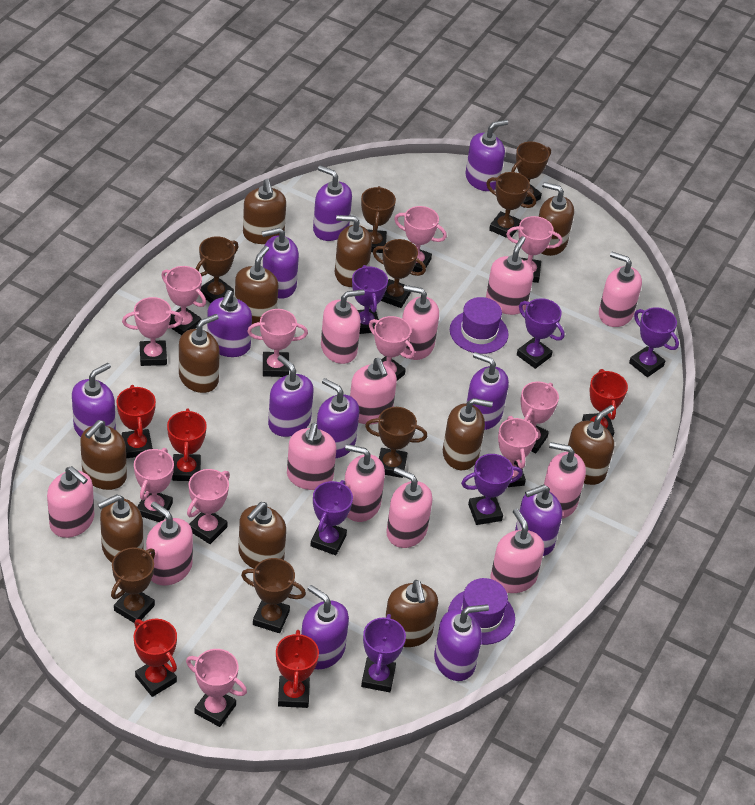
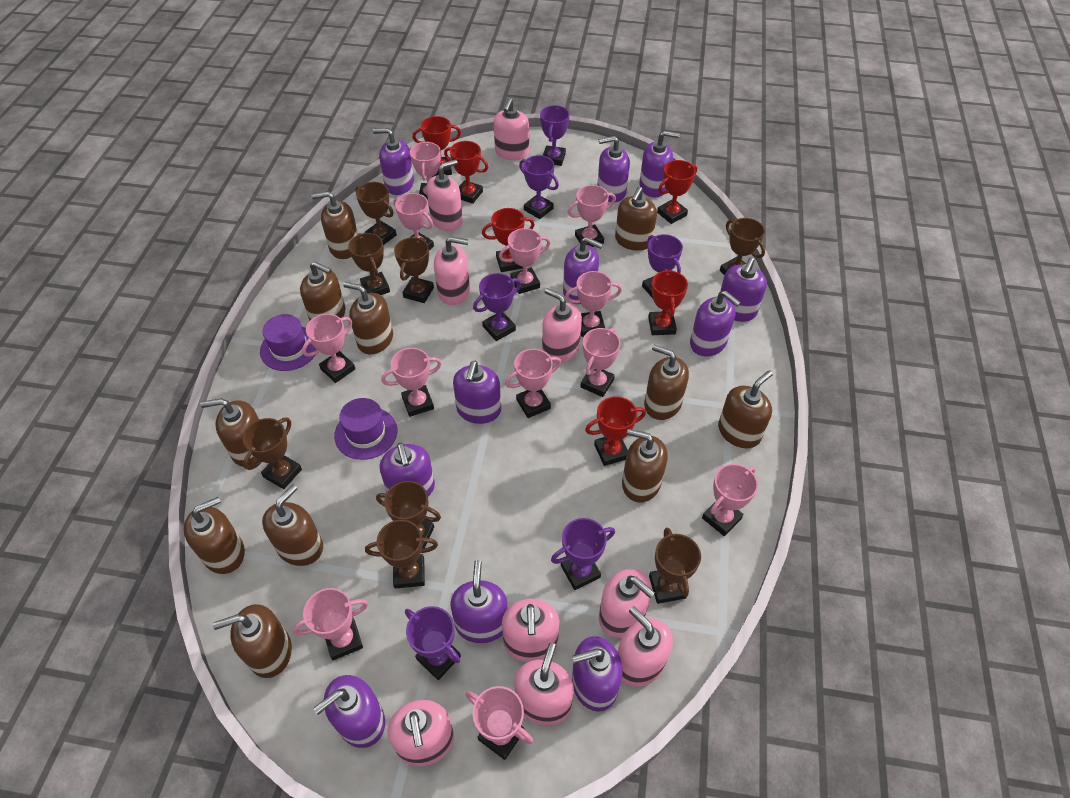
pink soap dispenser: [47,466,94,538] [146,501,193,586] [287,423,337,490] [321,289,365,364] [344,444,385,522] [350,358,397,424] [386,467,433,548] [402,285,439,360] [486,236,533,315] [491,508,544,593] [544,442,586,518] [599,252,642,327] = 12 -> [388,700,454,766] [426,159,463,231] [434,237,470,305] [494,98,529,160] [502,599,559,662] [514,643,574,725] [542,288,582,364] [599,569,655,638] [618,606,673,687] = 9
pink trophy: [122,297,183,366] [134,448,174,522] [161,266,206,335] [186,649,247,727] [187,469,230,544] [247,309,308,377] [369,316,415,380] [394,206,447,272] [498,416,537,487] [506,216,562,283] [521,382,559,453] = 11 -> [293,588,368,660] [302,314,355,383] [381,348,442,417] [394,193,434,250] [410,141,441,200] [466,686,533,760] [499,228,551,294] [505,349,561,418] [565,271,622,337] [568,185,616,247] [580,328,620,397] [702,464,758,536] = 12
red trophy: [116,385,156,458] [134,619,177,697] [167,408,207,481] [276,630,319,708] [582,369,628,437] = 5 -> [413,116,461,177] [444,141,488,204] [482,208,535,272] [585,396,646,466] [648,269,688,335] [657,160,697,224] = 6

